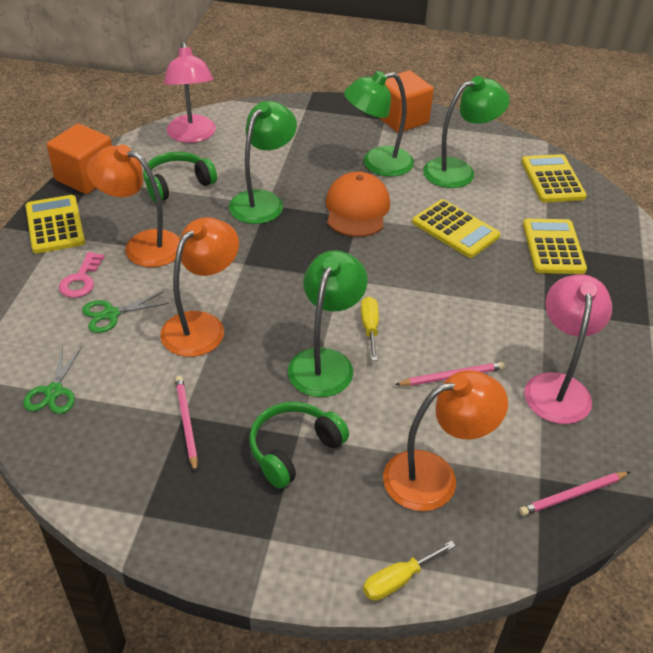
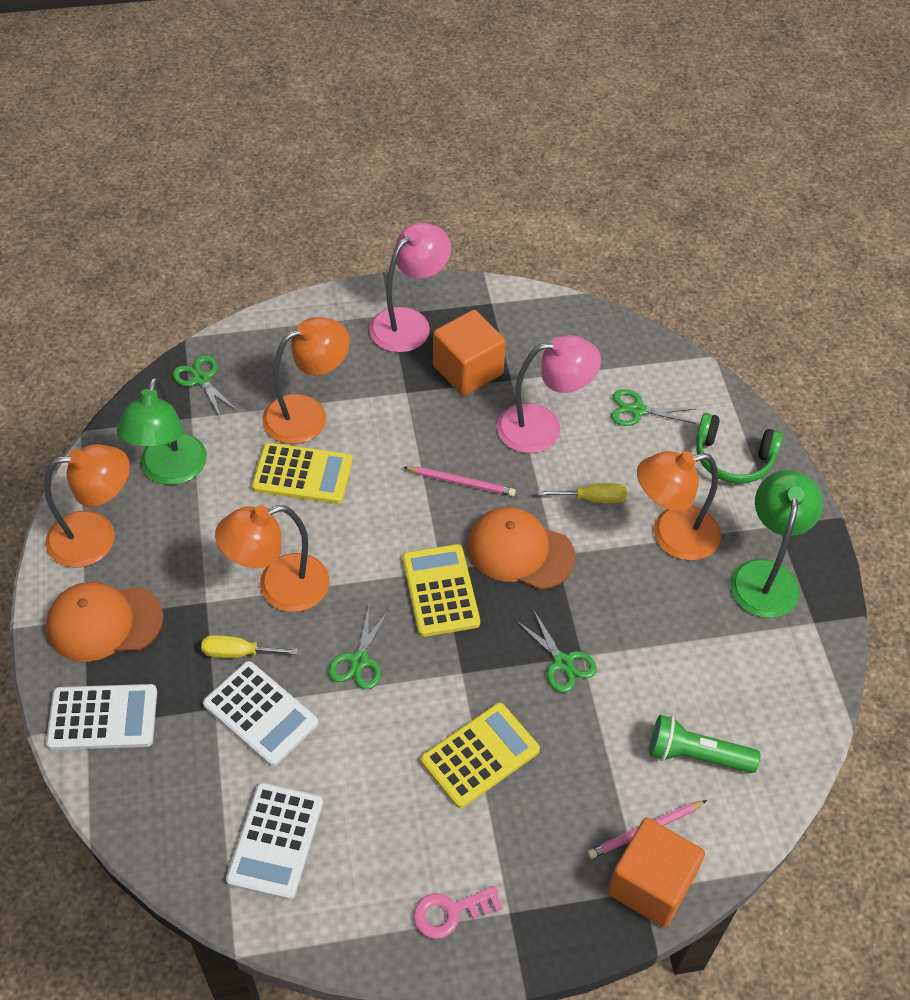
green flashlight: none = 0 -> [649,715,760,773] = 1
green headphones: [143,152,217,202] [249,402,349,489] = 2 -> [696,413,783,484] = 1
green lamp: [229,101,297,224] [288,250,368,397] [344,71,414,177] [423,76,510,188] = 4 -> [117,377,207,485] [730,470,823,618] = 2
green scissors: [23,345,82,414] [82,292,169,333] = 2 -> [173,355,239,418] [329,605,390,690] [515,609,597,693] [611,389,696,426] = 4
orange cap: [326,172,390,237] = 1 -> [46,582,163,662] [468,507,576,590] = 2
orange lamp: [86,145,180,267] [160,217,239,357] [383,370,508,511] = 3 -> [44,444,130,568] [215,505,329,612] [262,317,350,444] [637,451,721,561] = 4
pink pencil: [175,376,198,473] [395,362,505,386] [519,472,630,516] = 3 -> [403,467,516,496] [588,800,707,859] = 2
white calculator: none = 0 -> [46,684,157,750] [203,661,318,766] [226,783,323,900] = 3
yellow calculator: [26,195,85,254] [412,199,500,258] [521,154,587,203] [523,219,587,274] = 4 -> [252,442,353,504] [403,544,480,637] [421,703,540,808] = 3

